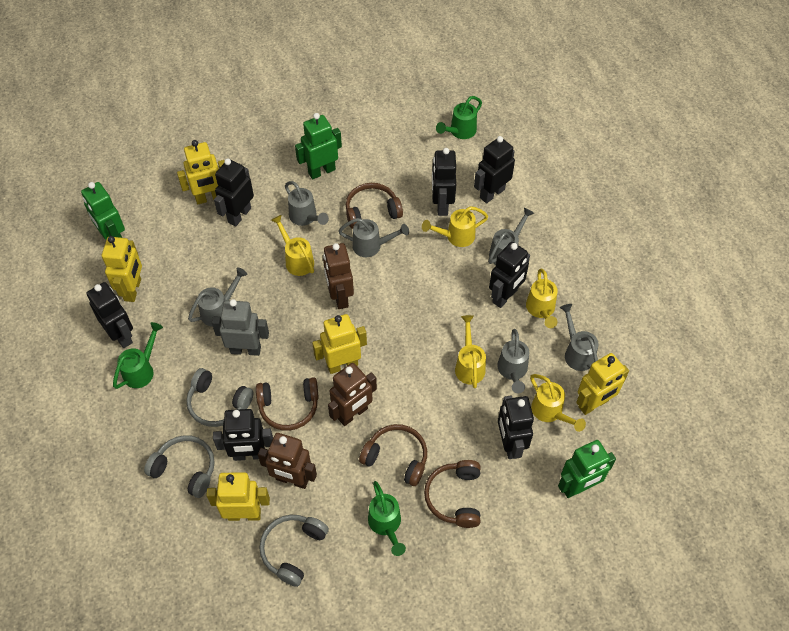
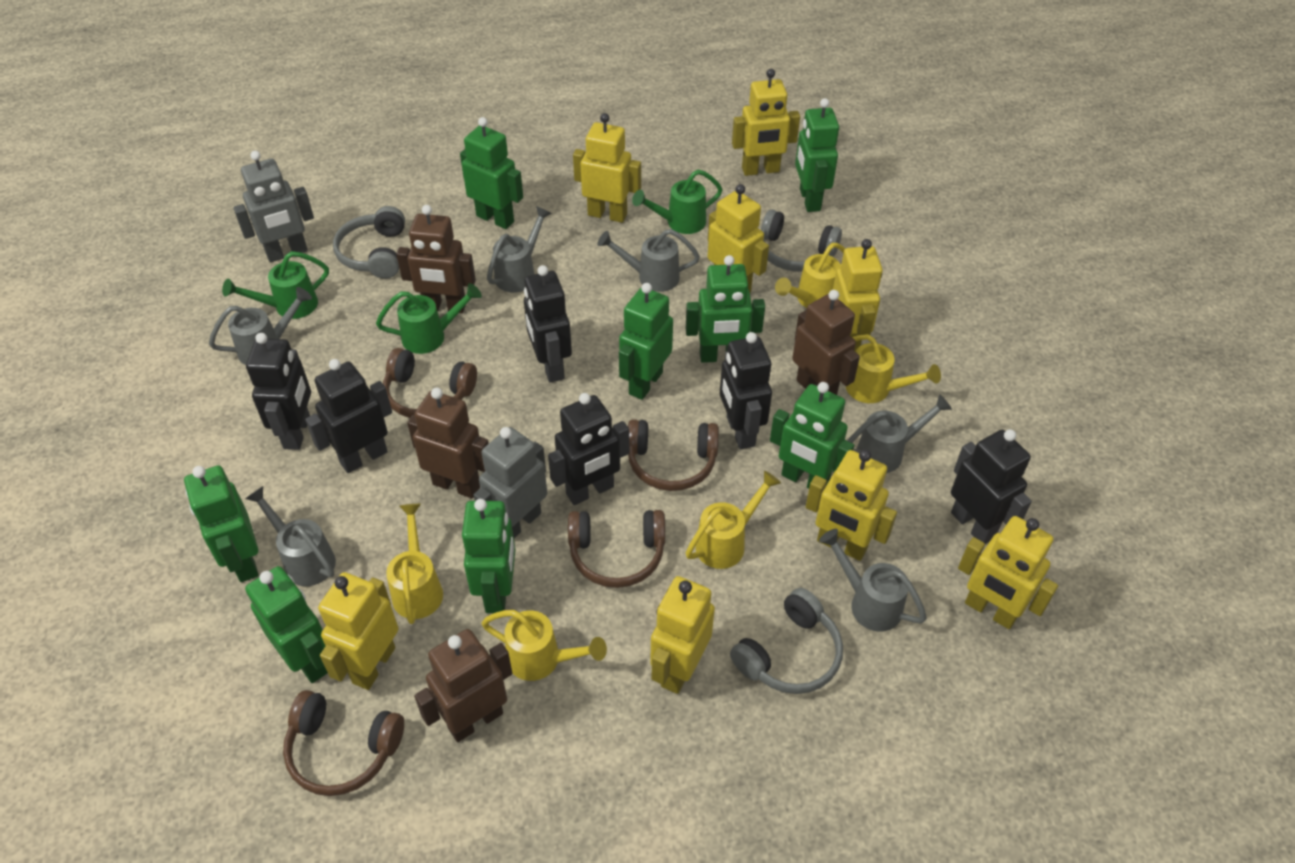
black robot: [87,282,133,348] [213,409,273,461] [214,158,254,226] [432,148,456,216] [474,136,515,203] [489,242,530,308] [498,396,534,459] = 7 -> [246,333,311,450] [305,359,392,473] [524,265,572,383] [548,393,629,505] [720,332,772,449] [951,429,1032,544] = 6
brown robot: [258,433,317,489] [323,243,354,309] [328,363,377,426] = 3 -> [396,205,476,313] [407,388,489,498] [414,629,512,742] [792,290,860,395] = 4
green robot: [81,182,125,240] [295,113,342,179] [558,440,616,498] = 3 -> [184,465,259,582] [245,566,328,683] [460,117,523,229] [462,499,515,613] [619,283,673,400] [686,255,765,363] [770,382,854,489] [795,98,839,212] = 8
grey robot: [212,299,269,356] = 1 -> [233,151,314,262] [474,427,547,538] = 2
yellow robot: [102,236,142,302] [177,140,225,204] [206,472,270,521] [312,314,367,374] [576,353,629,415] = 5 -> [318,572,399,690] [573,113,641,223] [650,576,715,694] [707,184,769,293] [732,69,800,176] [806,449,897,561] [833,239,883,352] [958,516,1058,629] = 8

